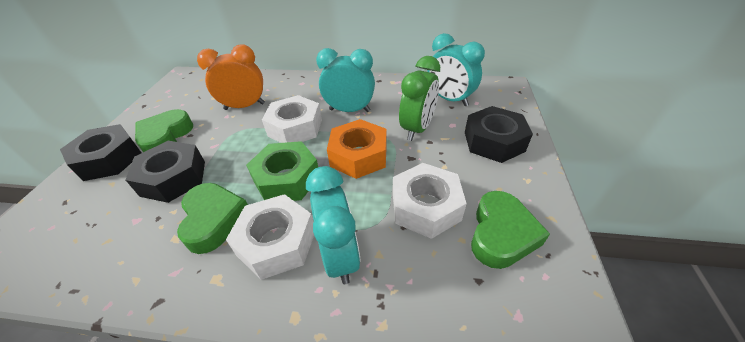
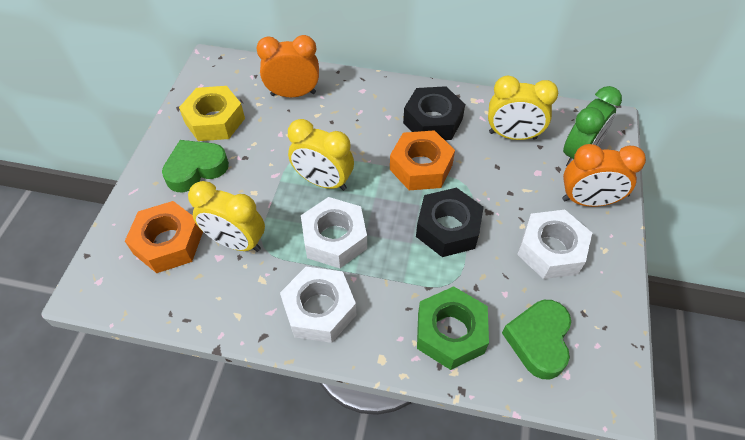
black nut: [60,124,141,181] [126,141,205,203] [465,106,533,163] = 3 -> [403,86,465,140] [416,188,484,257] = 2
green heart: [135,109,193,152] [177,183,248,254] [471,191,550,269] = 3 -> [162,140,229,192] [502,300,571,379] = 2
orange clock: [197,44,265,110] = 1 -> [256,35,319,97] [562,144,646,207] = 2
orange nut: [327,119,387,179] = 1 -> [125,201,203,273] [390,130,455,190] = 2
turquoise clock: [306,166,361,284] [316,48,375,112] [427,33,485,106] = 3 -> none = 0
yellow clock: none = 0 -> [188,181,265,252] [288,119,354,191] [488,75,558,140] = 3
yellow nut: none = 0 -> [179,86,245,141] = 1

